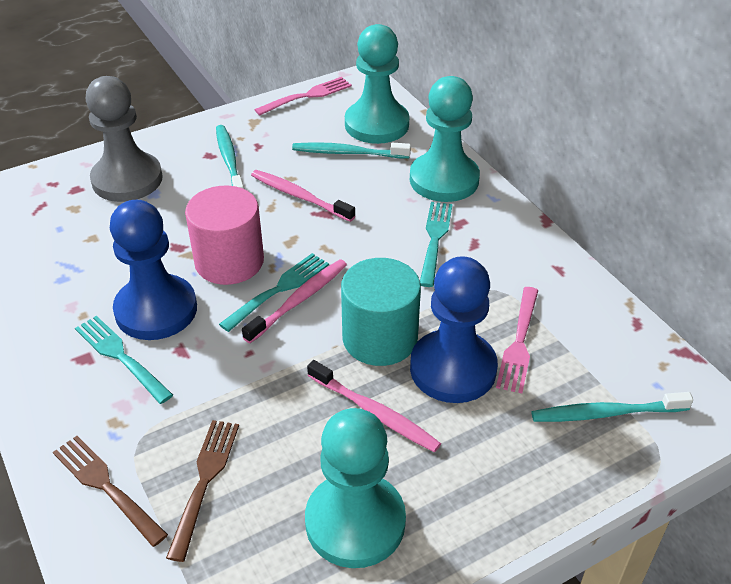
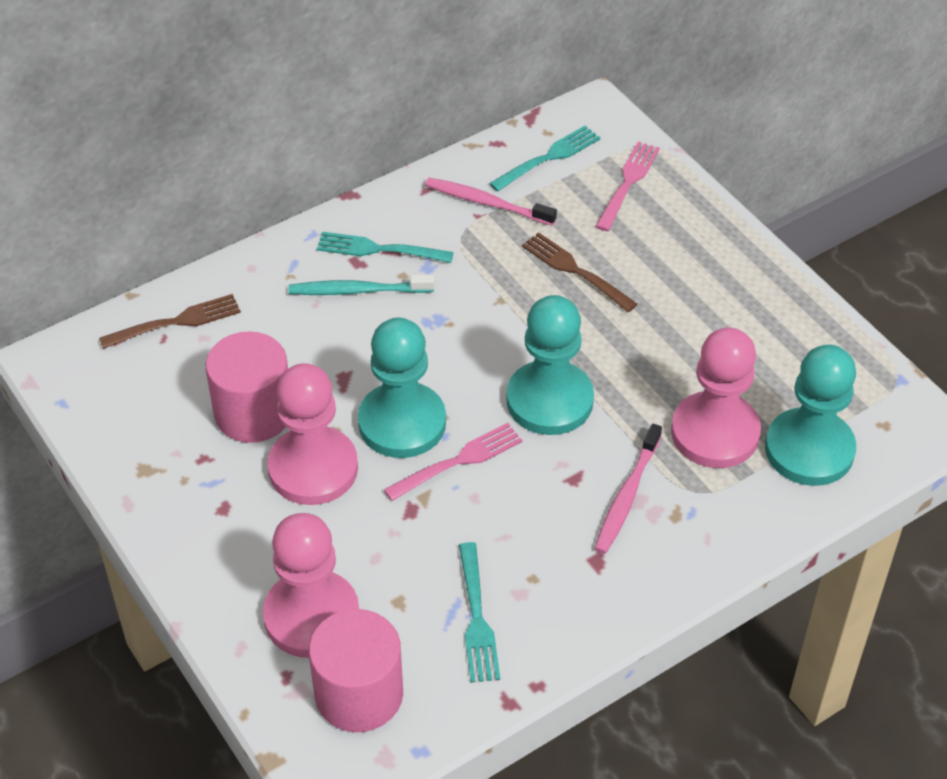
blue pawn: [110,200,197,340] [410,256,498,403] = 2 -> none = 0
grey pawn: [86,76,163,202] = 1 -> none = 0
pink cylinder: [185,186,264,285] = 1 -> [206,331,288,443] [309,609,403,732] = 2
pink pawn: none = 0 -> [263,513,359,658] [267,363,358,505] [671,327,761,468] = 3
pink toothbrush: [242,259,347,343] [251,170,355,222] [307,360,441,452] = 3 -> [425,178,557,226] [595,424,662,554] = 2
turquoise cylinder: [341,258,421,366] = 1 -> none = 0
turquoise toothbrush: [216,125,244,189] [292,142,411,158] [532,392,693,422] = 3 -> [288,275,435,295] = 1

